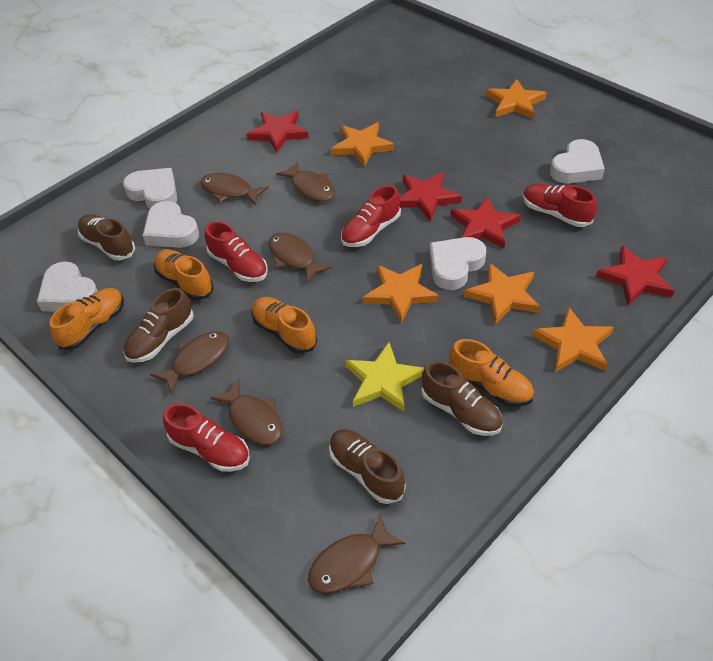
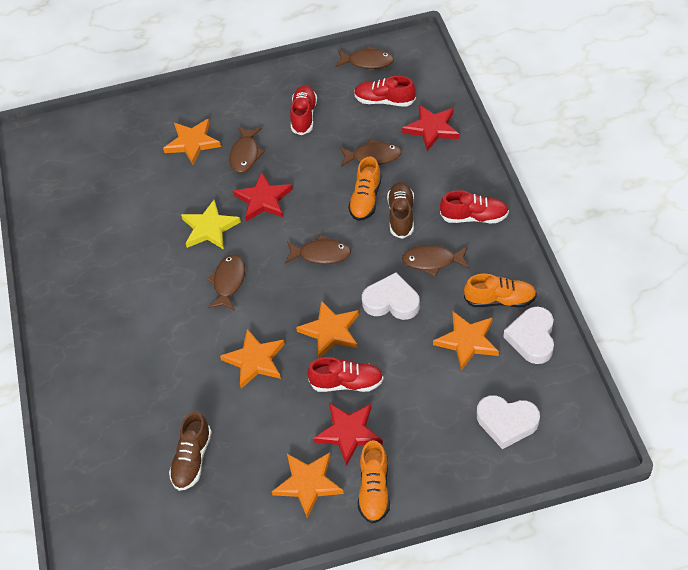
brown shoe: [77,214,135,260] [124,288,194,363] [329,429,406,504] [421,361,503,436] = 4 -> [169,412,212,491] [387,182,414,239] = 2
orange shoe: [49,288,124,350] [154,249,214,300] [251,297,317,354] [449,339,534,407] = 4 -> [348,156,382,221] [358,440,390,524] [464,274,537,307] = 3
red star: [247,111,309,153] [400,172,462,222] [451,196,521,249] [596,246,675,305] = 4 -> [233,172,293,221] [313,403,383,466] [402,105,459,151] = 3
white heart: [37,262,98,312] [123,168,177,209] [142,201,199,248] [430,237,486,290] [550,139,605,184] = 5 -> [362,272,420,320] [477,395,540,449] [504,306,554,364] = 3

